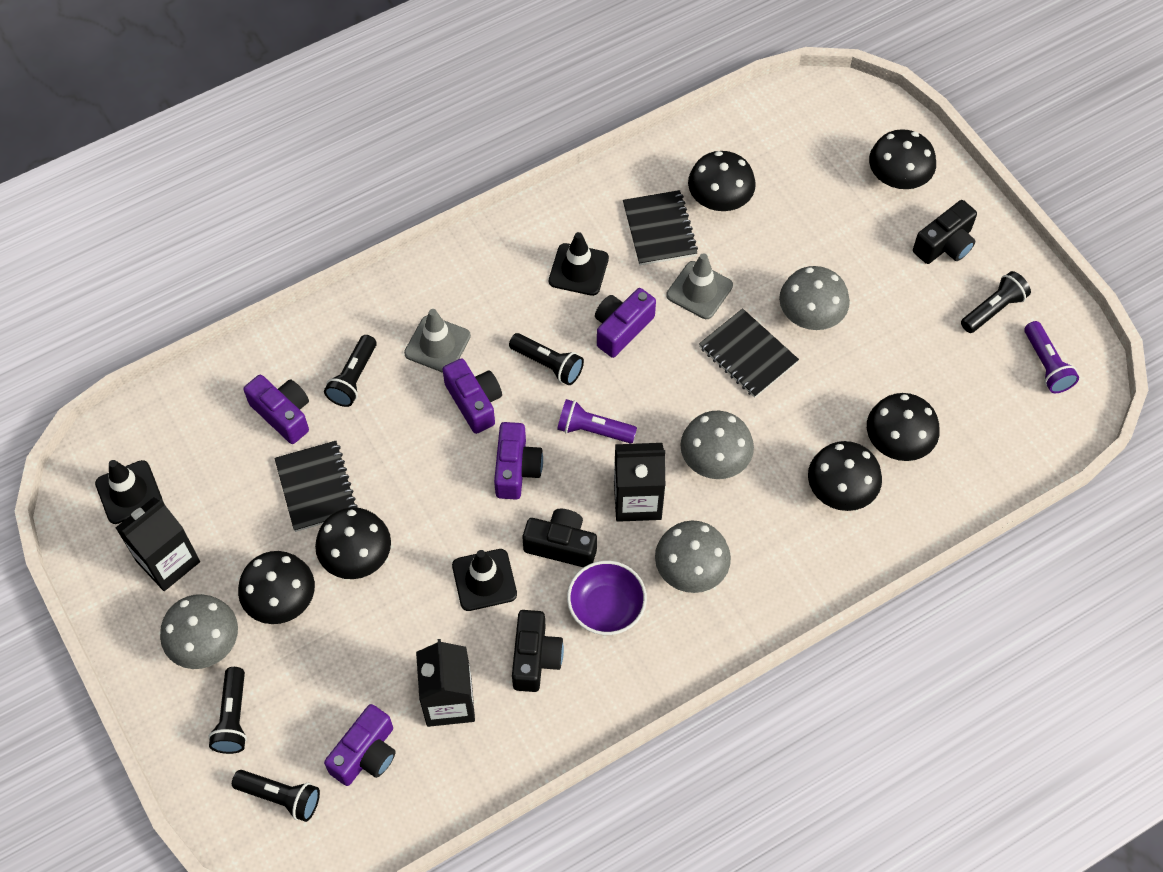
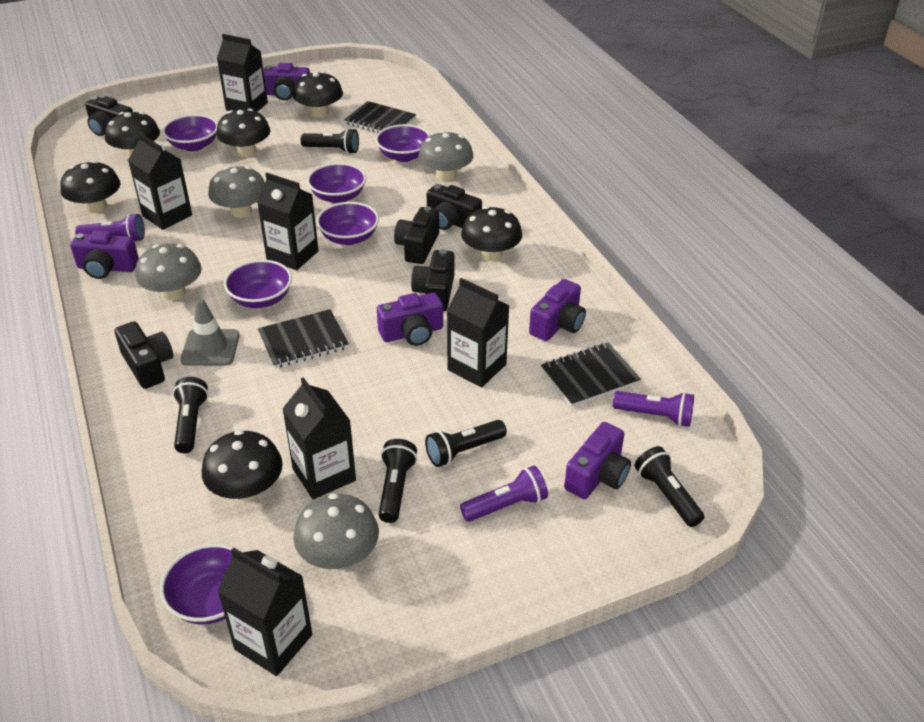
black camera: [512,610,564,692] [523,509,597,567] [913,200,977,264] = 3 -> [85,96,133,136] [115,321,173,389] [394,206,439,264] [411,249,454,311] [427,184,482,230] = 5
black carton: [115,497,200,591] [416,639,475,727] [614,443,665,522] = 3 -> [128,133,192,230] [217,34,268,112] [217,548,312,676] [257,173,319,270] [282,377,356,500] [447,278,510,387] = 6
black traffic cone: [95,460,163,524] [452,549,517,611] [549,232,609,296] = 3 -> none = 0
grey traffic cone: [404,309,471,373] [666,253,733,319] = 2 -> [180,298,240,366] = 1
purple bowl: [567,561,647,635] = 1 -> [160,544,243,624] [162,114,218,151] [224,260,292,308] [307,163,366,203] [316,202,379,245] [375,124,430,162] = 6
purple flashlight: [557,399,637,443] [1024,321,1079,393] = 2 -> [75,214,145,242] [460,465,548,522] [613,391,694,427] = 3

